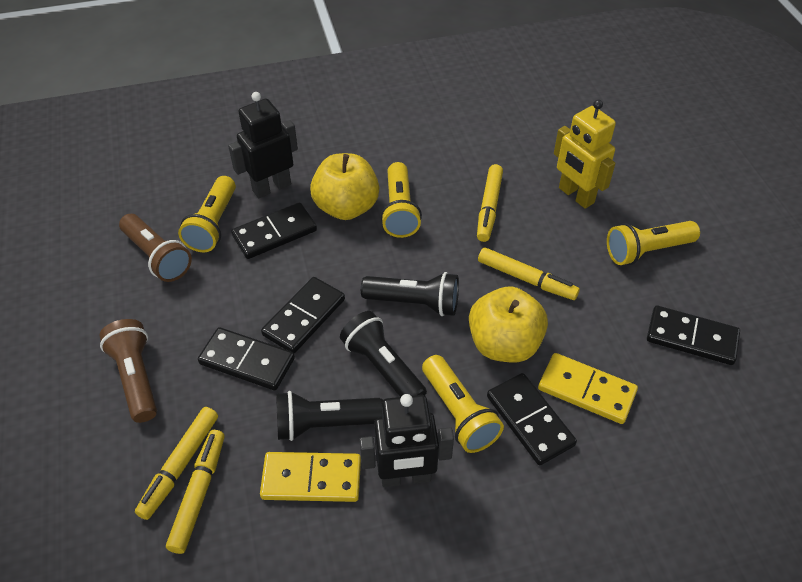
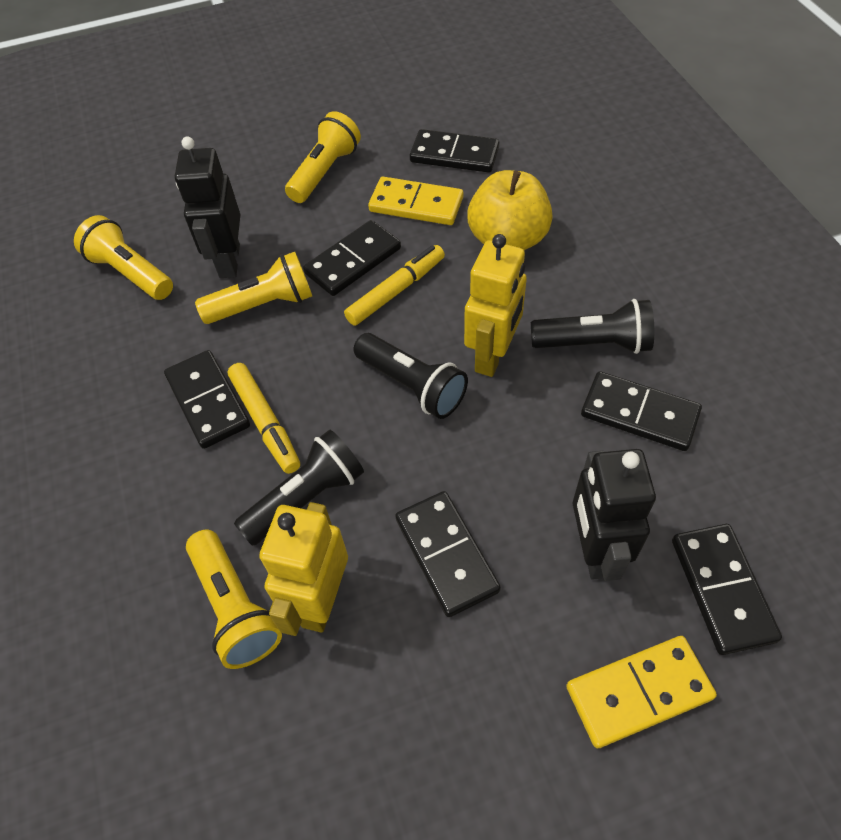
black domino: [198,327,295,390] [231,202,317,259] [261,277,345,353] [487,373,577,465] [647,306,740,365] = 5 -> [164,350,250,449] [303,220,401,296] [395,491,501,617] [410,129,499,173] [581,371,702,451] [672,524,782,655] = 6
brown flashlight: [99,319,157,423] [119,214,192,282] = 2 -> none = 0
yellow apple: [310,153,379,220] [469,286,548,362] = 2 -> [467,170,553,250] = 1
yellow marker: [135,407,218,520] [166,430,225,554] [477,164,503,242] [478,247,580,300] = 4 -> [228,363,300,474] [344,245,445,326] = 2
yellow robot: [554,100,616,209] = 1 -> [259,502,348,636] [464,234,527,377] = 2

